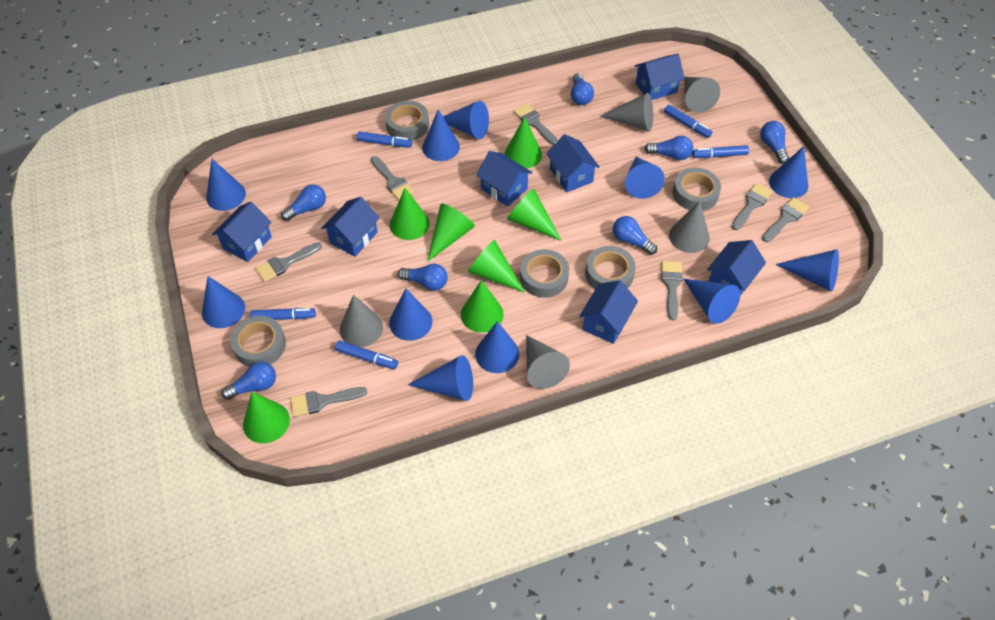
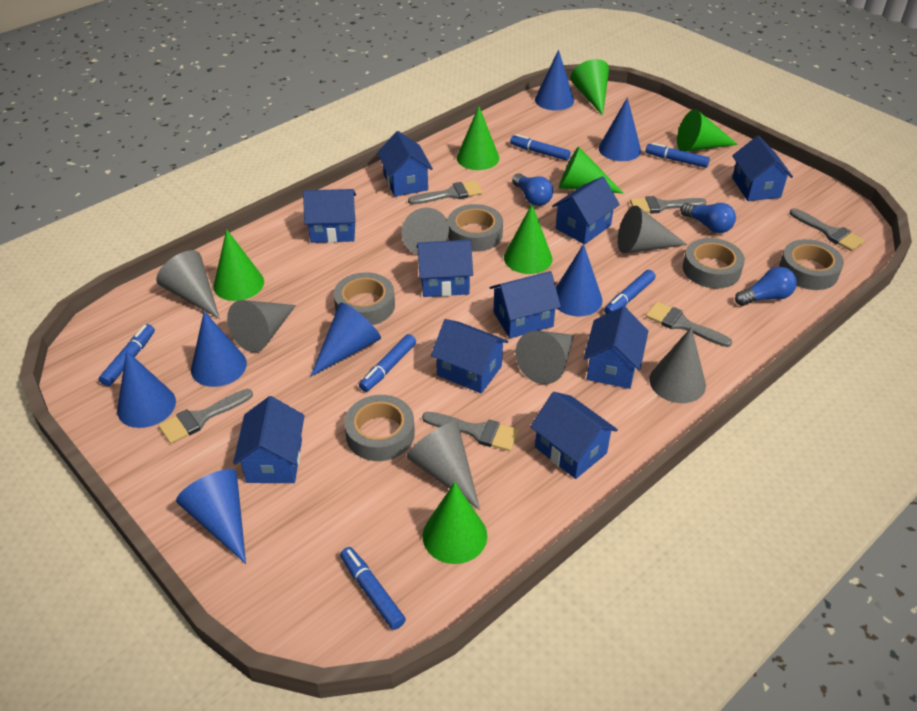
blue cone: [202,276,245,328] [206,159,246,211] [389,289,432,341] [408,355,473,401] [422,109,460,161] [443,101,489,139] [475,321,519,373] [625,157,665,199] [684,279,740,324] [769,146,808,198] [775,249,839,292] = 11 -> [117,350,176,428] [176,469,246,564] [191,311,247,387] [311,302,381,376] [535,50,574,110] [556,244,602,316] [599,97,641,161] = 7
blue house: [212,202,272,262] [322,197,380,257] [476,151,532,207] [546,134,600,192] [579,280,638,344] [635,54,685,100] [707,240,766,296] = 7 -> [233,396,305,483] [303,189,356,243] [377,131,433,197] [417,240,473,297] [431,319,508,394] [489,271,561,338] [530,392,618,479] [552,176,620,245] [583,306,648,389] [732,135,793,201] = 10
blue light bulb: [221,362,276,400] [281,184,326,221] [398,264,448,291] [571,73,594,105] [613,216,657,255] [644,136,693,160] [760,121,789,164] = 7 -> [512,173,553,206] [680,203,736,233] [735,267,797,306] = 3
blue marker: [250,308,316,320] [335,341,398,369] [357,131,412,148] [664,105,712,138] [692,145,749,158] = 5 -> [99,324,155,386] [340,547,406,630] [359,334,416,392] [510,134,571,161] [604,270,656,314] [645,143,710,168] = 6
grey brush: [255,242,322,282] [290,387,367,417] [371,156,414,200] [514,104,558,145] [661,261,683,320] [732,183,772,230] [762,197,809,242] = 7 -> [158,389,253,444] [408,180,483,204] [422,412,519,451] [630,196,707,214] [646,302,732,347] [790,208,865,251] = 6
grey cone: [340,295,383,347] [526,335,570,389] [600,93,653,131] [669,201,710,253] [684,77,720,113] = 5 -> [156,250,220,319] [227,300,296,352] [401,208,449,254] [406,422,480,510] [515,331,574,384] [618,206,687,253] [649,327,706,403] = 7

